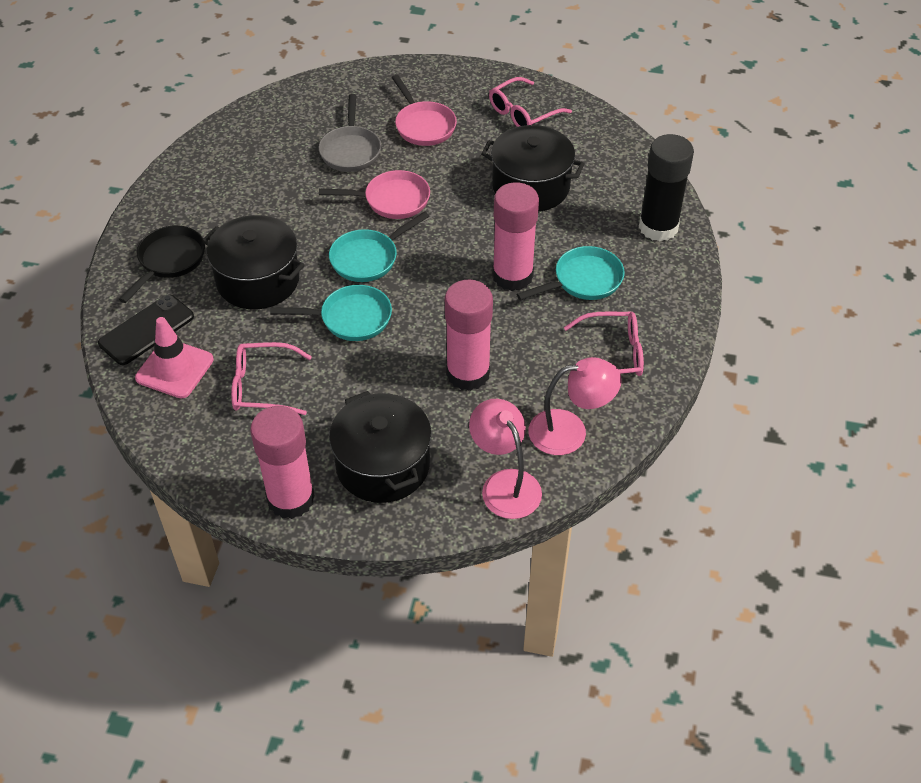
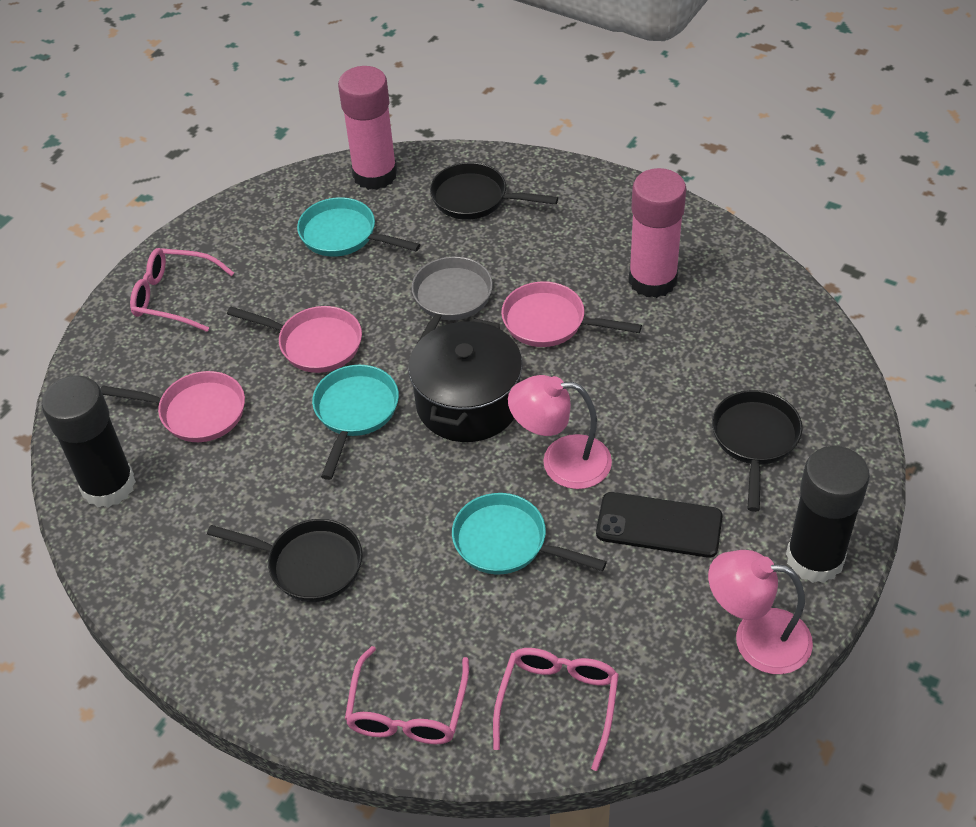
black glue stick: [639,134,694,242] = 1 -> [42,375,136,507] [786,446,870,583] = 2
black pan: [119,226,205,303] = 1 -> [207,519,363,602] [430,162,558,220] [712,390,802,512] = 3
black pot: [202,215,305,310] [329,391,432,503] [481,125,585,212] = 3 -> [408,318,522,442] = 1
pink glue stick: [250,406,315,519] [445,280,493,391] [492,182,539,291] = 3 -> [338,66,397,190] [629,168,686,298] = 2
pink pan: [319,170,430,219] [392,75,457,146] = 2 -> [100,371,245,442] [227,306,362,373] [501,281,642,347] = 3
pink traffic cone: [135,317,214,398] = 1 -> none = 0

